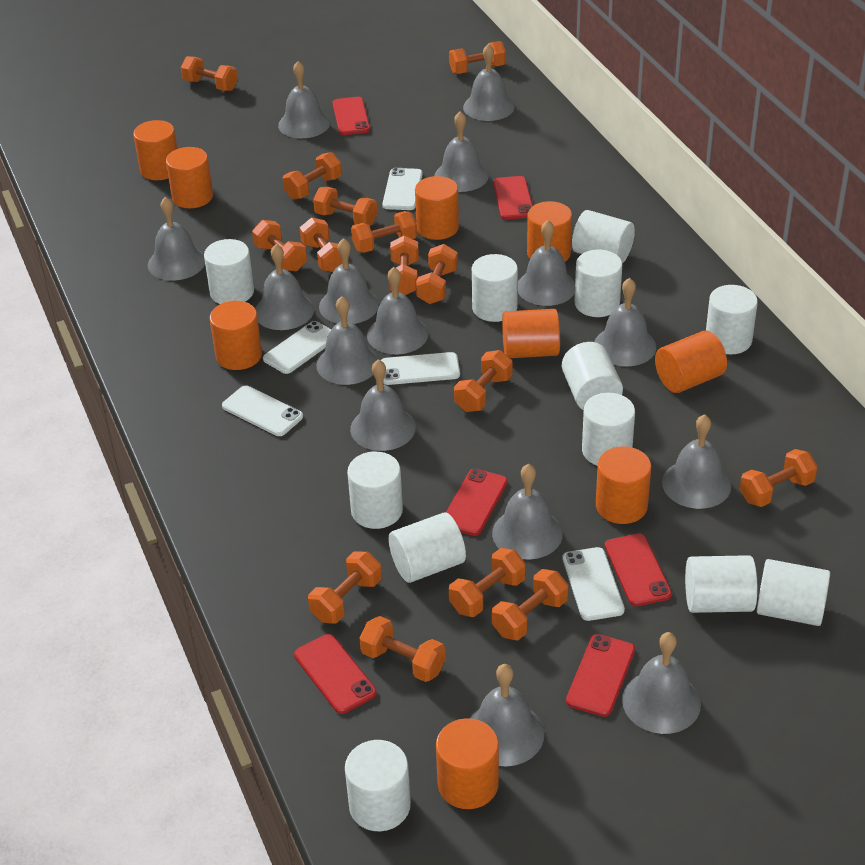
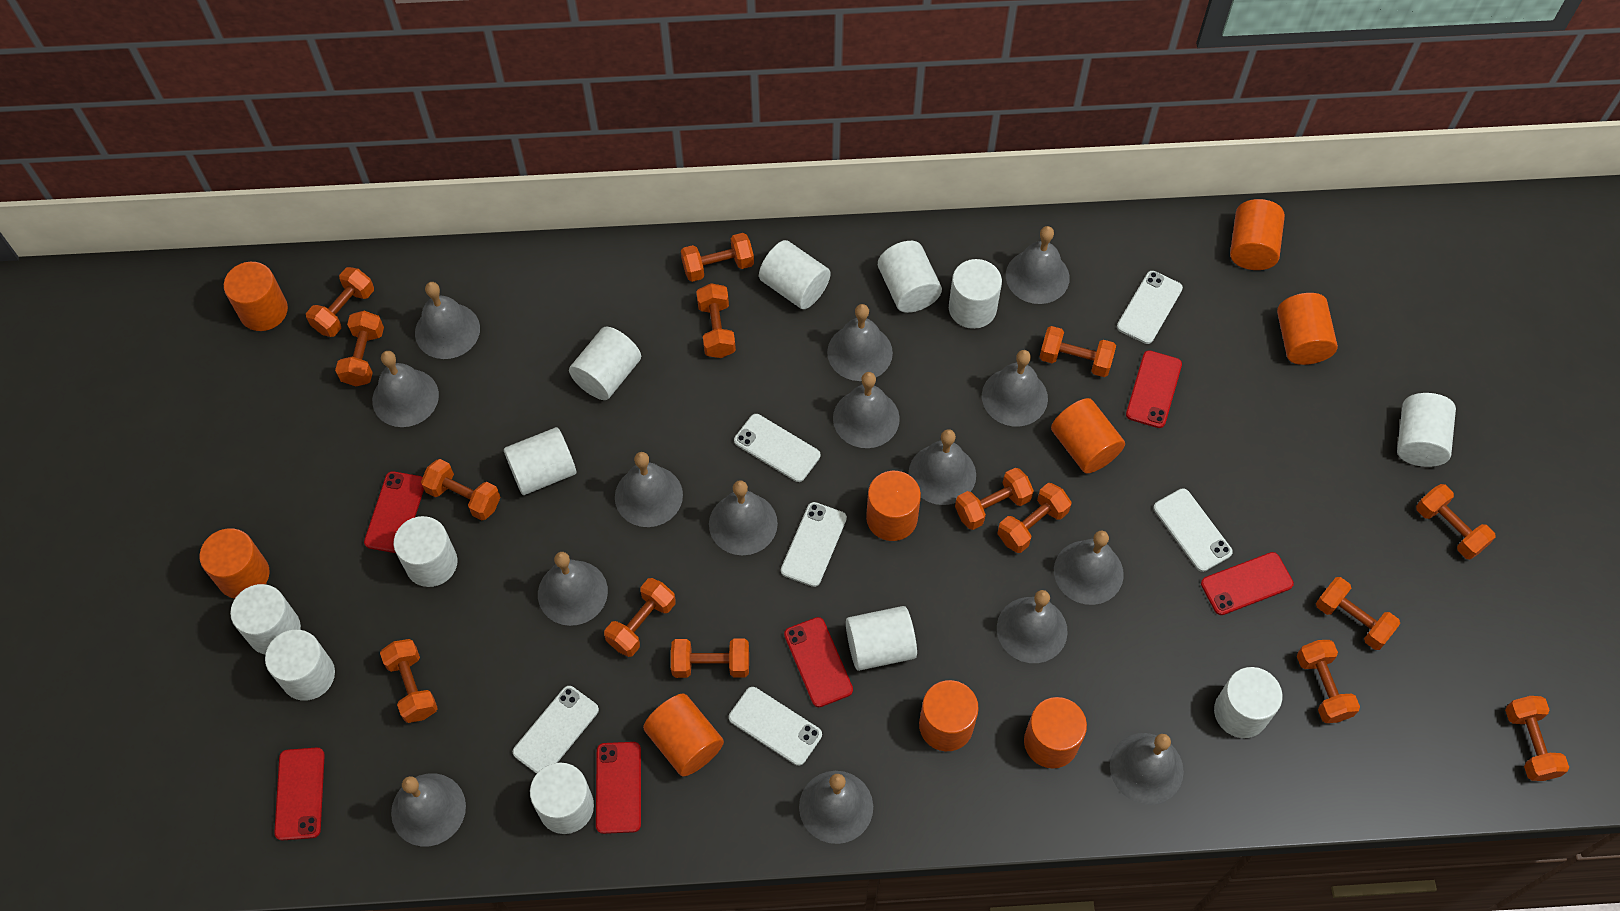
white phone: [222,385,303,436] [263,321,332,374] [381,352,460,385] [382,168,423,210] [563,547,625,621] = 5 -> [513,686,599,774] [729,687,822,766] [734,414,820,482] [781,502,847,587] [1117,271,1183,344] [1153,488,1233,572] = 6

